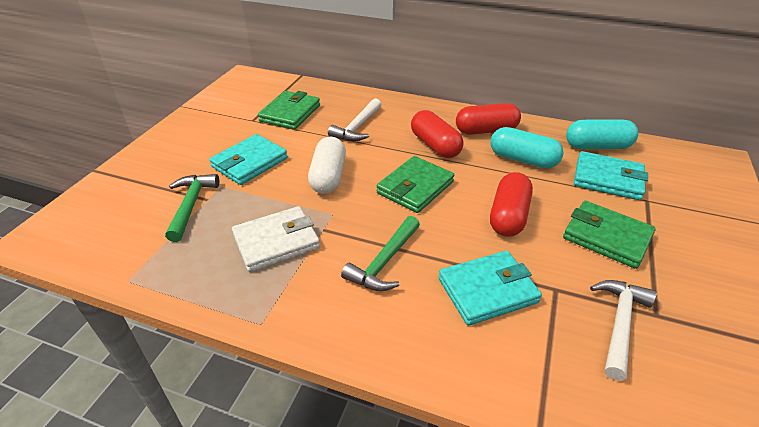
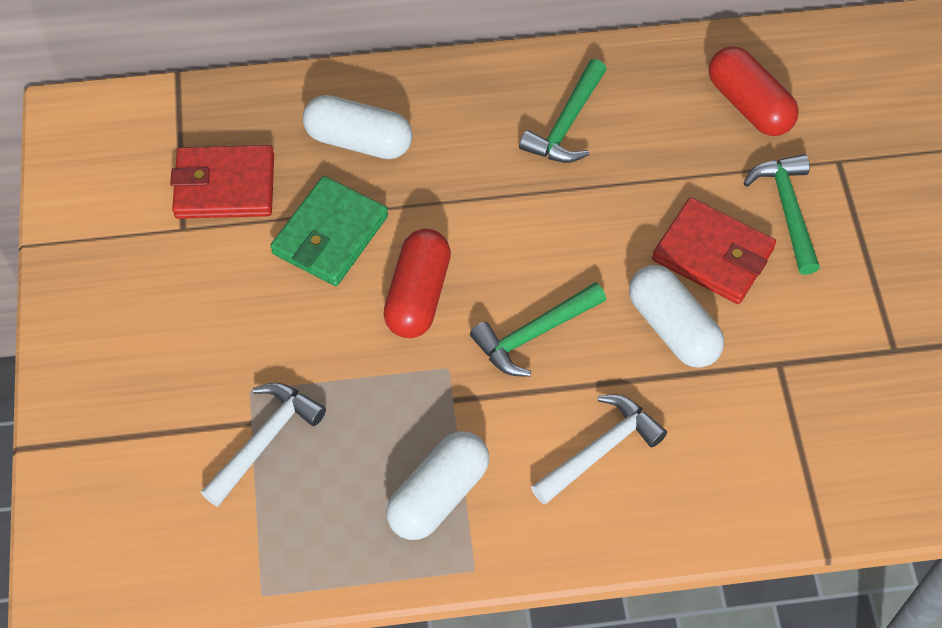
green hammer: [165,174,219,242] [341,216,420,291] = 2 -> [470,282,606,377] [519,59,607,163] [744,154,820,275] = 3
green wallet: [258,91,320,130] [377,156,454,213] [563,201,656,269] = 3 -> [270,176,388,286] = 1
red capsule: [411,110,464,158] [456,103,521,135] [490,172,533,237] = 3 -> [383,229,451,338] [709,46,799,136] = 2
red wallet: none = 0 -> [170,145,274,219] [652,197,776,304] = 2
turquoise capsule: [490,127,564,168] [566,120,638,149] = 2 -> none = 0
turquoise wallet: [209,134,288,185] [438,251,542,326] [574,151,648,200] = 3 -> none = 0
white capsule: [308,137,346,194] = 1 -> [303,95,413,159] [386,431,489,540] [629,265,724,368] = 3
white wallet: [232,206,320,272] = 1 -> none = 0

